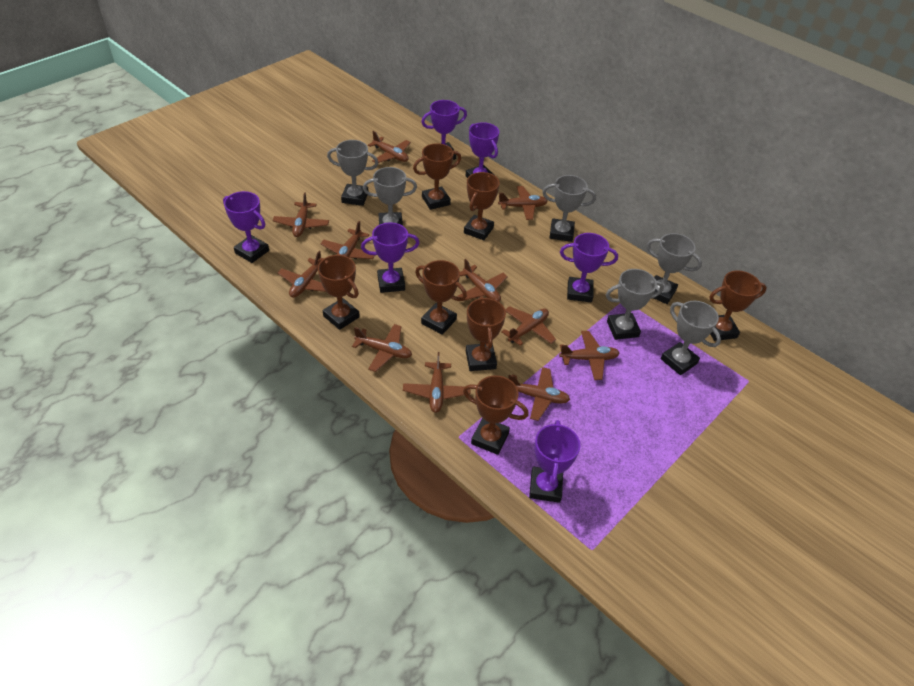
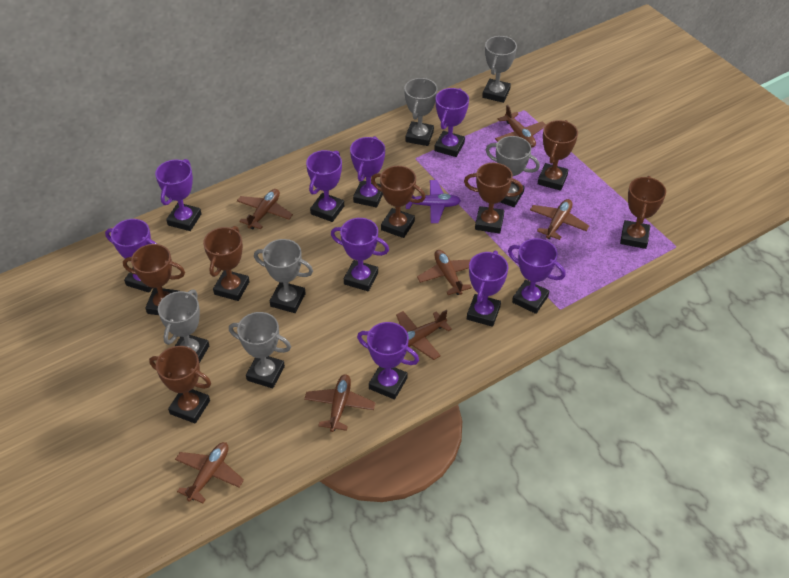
brown plane: [273,192,329,237] [278,251,326,298] [320,221,375,259] [352,324,412,372] [368,131,411,163] [403,352,470,413] [457,259,508,302] [498,186,548,220] [501,306,556,346] [508,367,570,421] [559,331,619,380] = 11 -> [175,442,244,503] [237,189,293,229] [304,374,376,432] [396,310,452,360] [417,250,472,295] [495,105,546,148] [530,199,589,240] = 7
purple plane: none = 0 -> [406,180,461,223] = 1
purple trophy: [223,191,269,263] [361,222,419,293] [421,100,467,160] [466,122,499,178] [529,420,580,503] [560,233,618,302] = 6 -> [105,219,157,292] [155,159,201,231] [306,150,344,222] [331,218,389,291] [350,136,385,208] [357,322,419,399] [434,88,469,157] [467,251,508,327] [508,238,566,314] = 9

